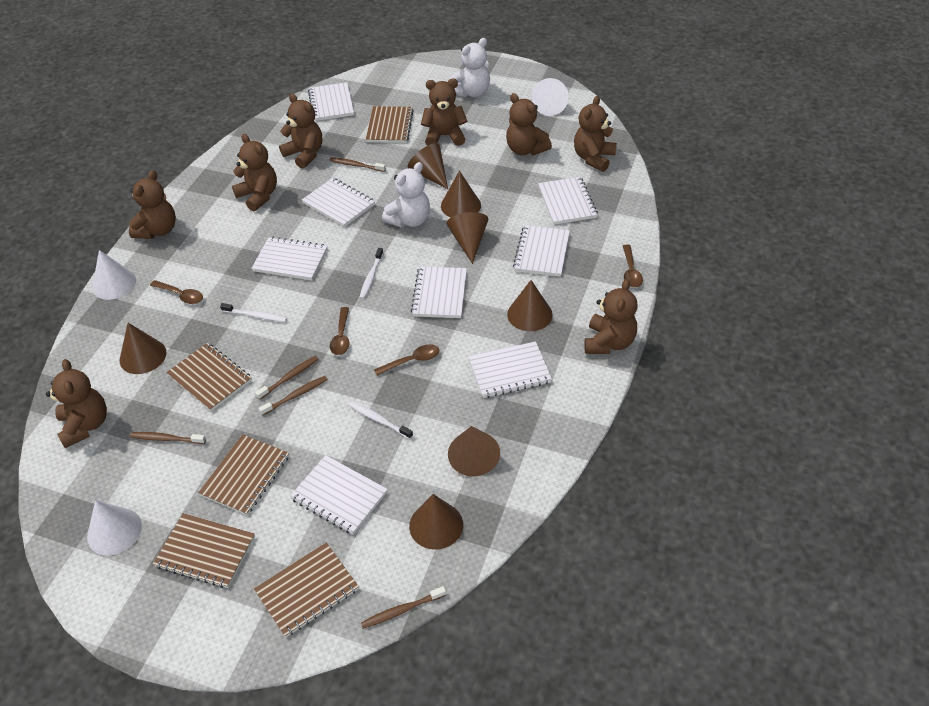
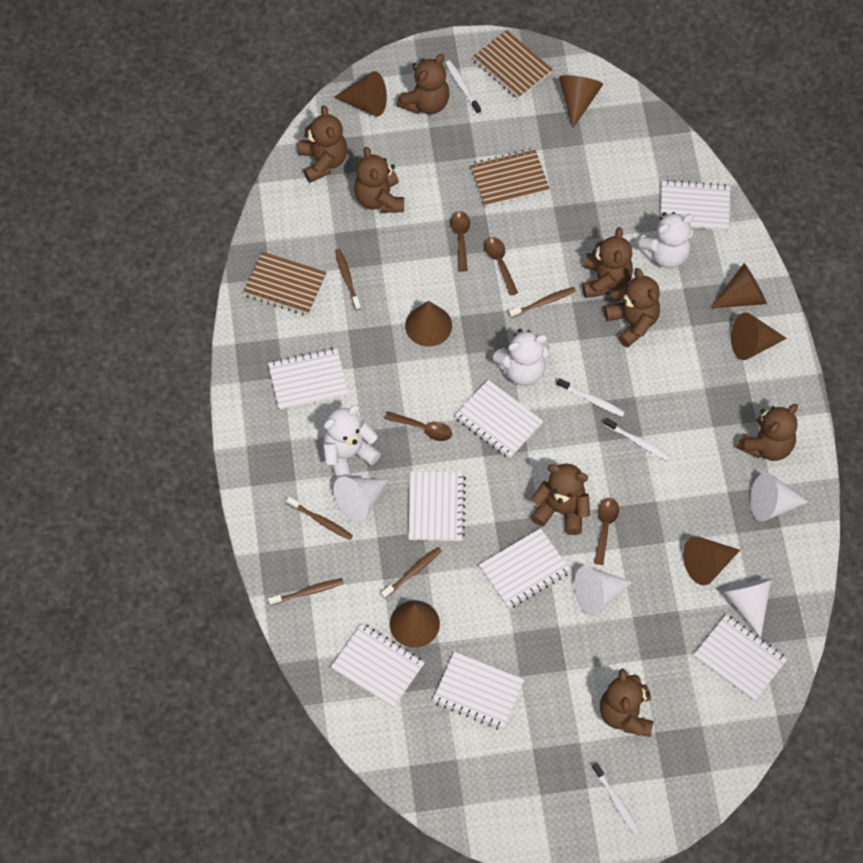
brown notebook: [153,513,255,588] [166,343,252,411] [198,434,289,515] [254,543,359,637] [366,106,414,143] = 5 -> [243,251,327,316] [470,148,550,207] [472,30,553,99] = 3
white cone: [87,500,142,556] [92,250,136,300] [532,78,569,116] = 3 -> [334,476,388,522] [574,566,632,616] [723,578,772,638] [750,472,808,521] = 4
white teddy bear: [382,162,430,228] [450,38,490,97] = 2 -> [323,405,381,479] [493,329,549,386] [636,212,694,268] = 3
white toothbrush: [220,303,287,322] [349,401,413,439] [359,248,383,299] = 3 -> [445,60,481,114] [557,378,625,417] [592,763,640,835] [604,418,671,461] = 4

